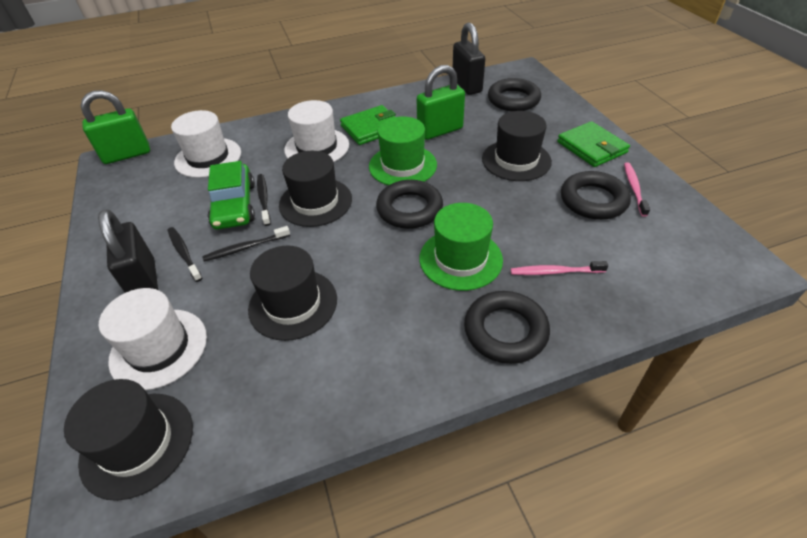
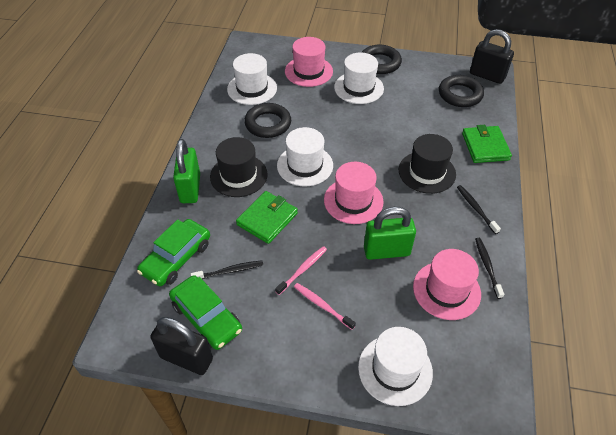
black hat: [64,379,193,501] [248,245,337,341] [279,151,352,227] [482,111,552,181] = 4 -> [210,137,268,197] [399,134,456,194] = 2
black ring: [376,180,443,229] [464,291,550,364] [488,78,541,111] [561,171,631,220] = 4 -> [244,103,291,138] [361,45,402,74] [439,75,484,107] = 3
green car: [208,161,255,230] = 1 -> [137,219,210,286] [169,275,242,350] = 2
green hat: [369,117,437,185] [419,203,503,291] = 2 -> none = 0
pink hat: none = 0 -> [285,37,333,87] [324,162,384,224] [413,249,481,320] = 3
white hat: [99,288,207,390] [171,110,241,178] [284,100,349,162] = 3 -> [227,53,277,105] [277,127,333,186] [334,53,384,104] [358,327,433,406] = 4

